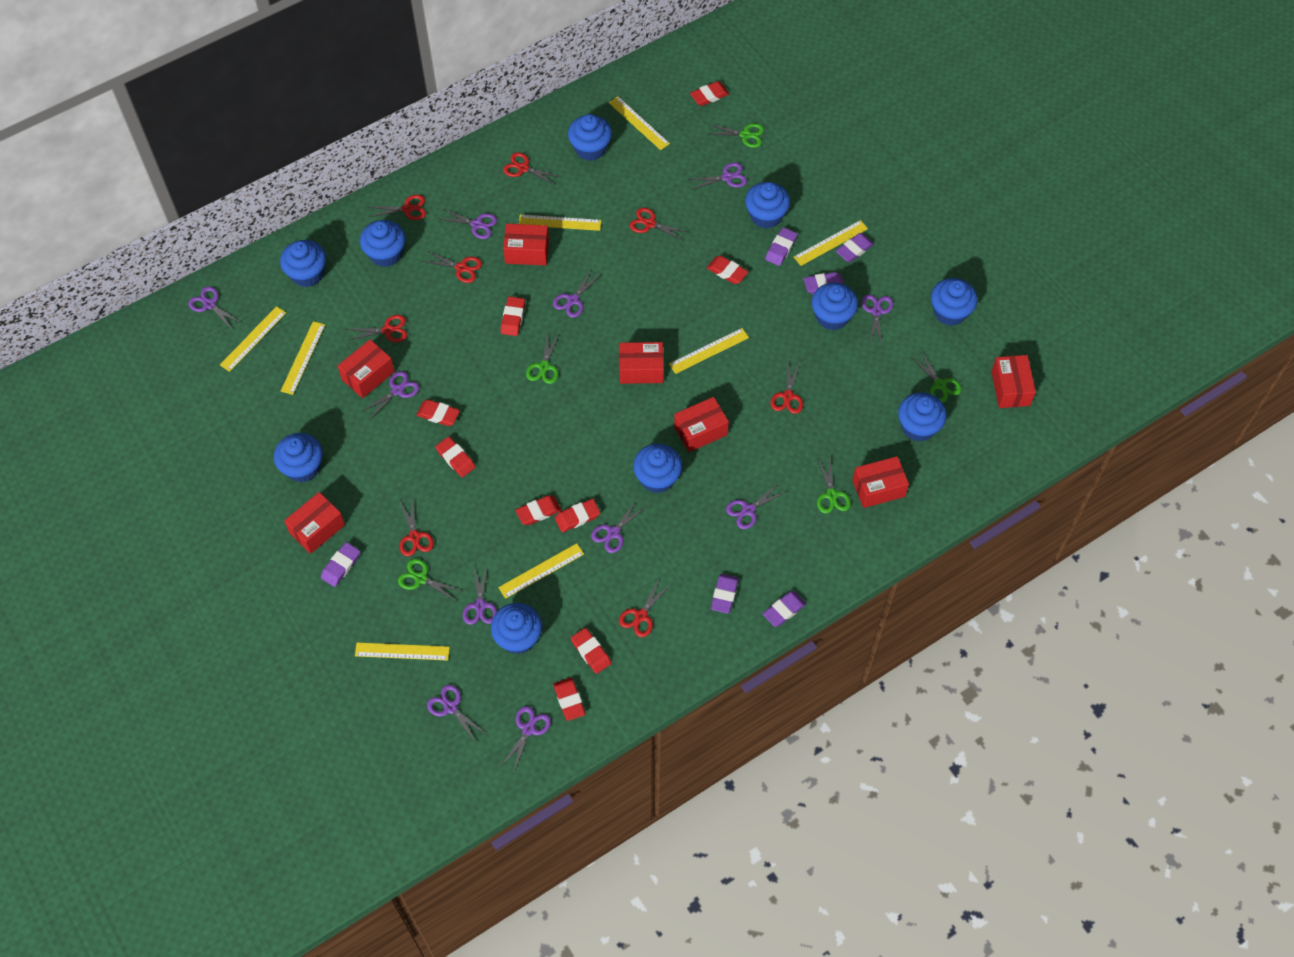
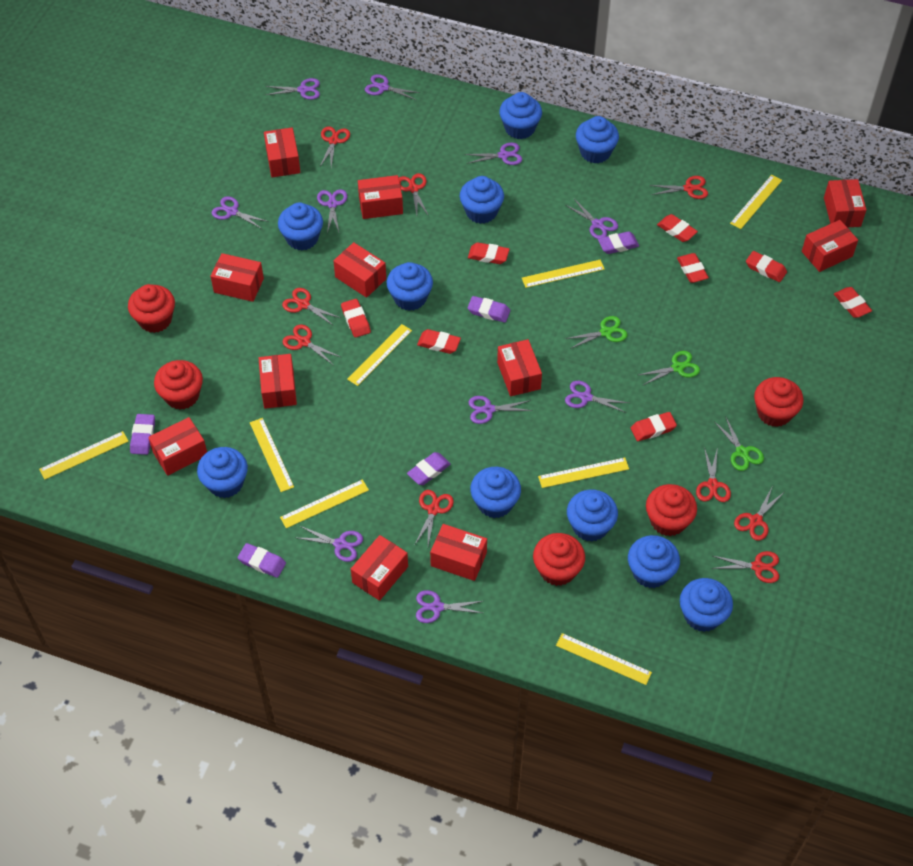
green scissors: [398,559,462,601] [526,333,559,384] [708,123,764,148] [817,458,851,513] [910,351,961,403] = 5 -> [565,316,627,349] [639,351,700,386] [714,416,764,471] = 3
purple eraser: [321,542,360,587] [711,574,739,614] [763,591,806,627] [765,227,798,266] [804,272,844,294] [836,233,874,262] = 6 -> [130,414,155,455] [237,543,286,578] [407,452,451,485] [468,296,510,323] [598,231,639,254] = 5
purple scissors: [188,286,241,331] [362,371,419,420] [427,685,486,744] [437,209,497,239] [463,566,497,625] [501,706,551,773] [553,270,600,318] [591,500,647,553] [688,162,747,190] [726,482,788,529] [861,294,893,347] = 11 -> [212,196,269,229] [266,78,320,100] [298,526,363,562] [317,189,347,233] [365,74,420,100] [416,590,483,623] [465,143,522,165] [468,396,533,424] [565,381,629,413] [566,199,618,239] = 10
red box: [284,492,345,554] [338,339,395,398] [503,224,549,265] [619,342,664,384] [674,397,729,452] [852,456,909,508] [991,355,1036,408] = 7 -> [148,417,207,476] [211,253,264,302] [259,354,297,409] [264,128,300,177] [334,242,386,298] [351,535,408,601] [358,175,403,219] [430,524,487,581] [497,339,542,396] [802,220,858,272] [824,179,867,228] = 11
red cupcake: none = 0 -> [128,284,175,333] [154,360,203,410] [533,533,585,586] [646,484,697,536] [754,377,804,427] = 5
red eraser: [416,400,460,426] [435,437,476,477] [501,296,525,336] [516,495,562,525] [553,678,585,721] [555,499,600,532] [571,628,611,674] [690,81,729,106] [707,256,748,284] = 9 -> [341,299,371,338] [417,329,461,354] [468,242,510,264] [631,412,677,441] [657,214,698,242] [677,253,709,283] [746,251,787,282] [834,287,872,318] = 8
red scissors: [346,315,407,342] [369,195,426,220] [400,500,434,556] [423,251,482,283] [503,152,561,185] [619,577,670,637] [630,208,687,241] [770,363,803,414] = 8 -> [282,288,341,326] [282,324,340,365] [320,126,350,167] [399,173,428,215] [414,490,454,546] [649,176,708,199] [696,447,731,502] [712,551,779,583] [734,488,783,541] = 9

